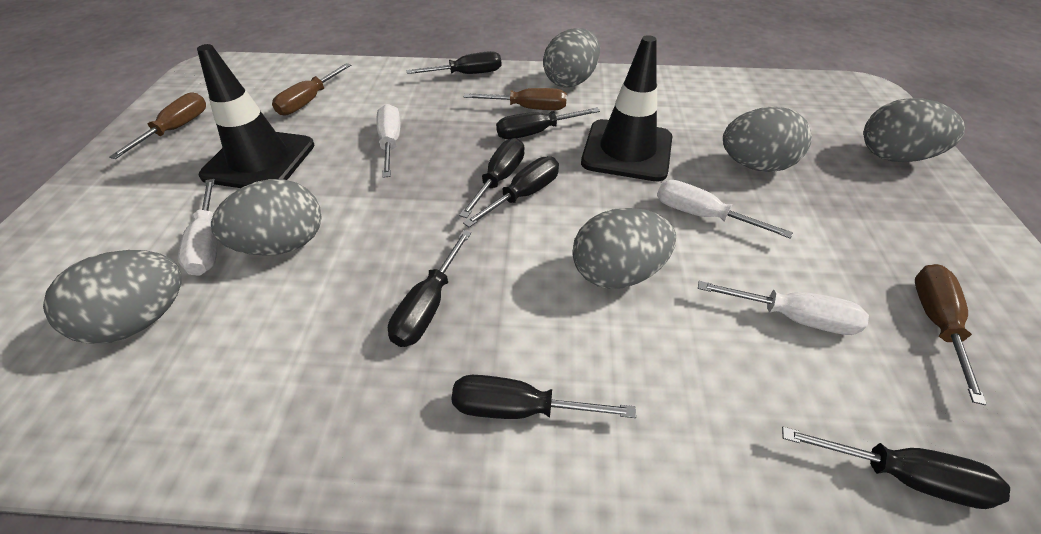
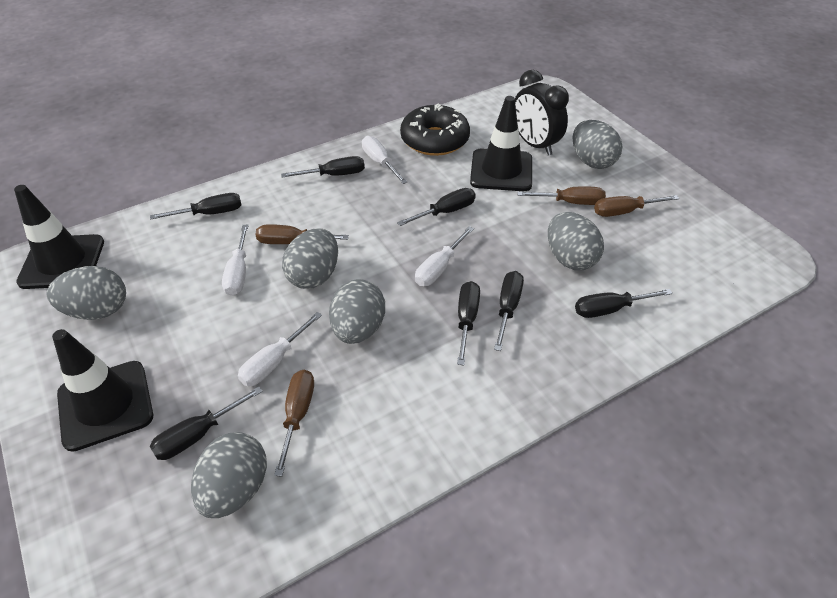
black clock: none = 0 -> [515,70,569,156] = 1
black donut: none = 0 -> [400,103,470,156] = 1
black traffic cone: [197,44,315,188] [581,35,672,181] = 2 -> [14,185,104,289] [52,329,153,452] [470,96,532,191] = 3

